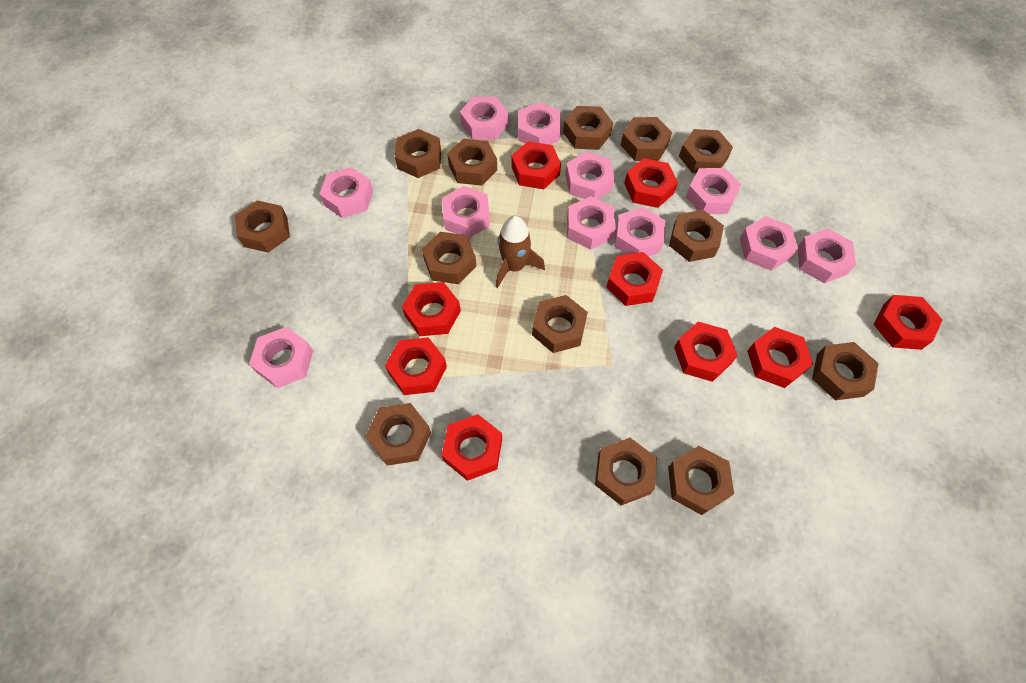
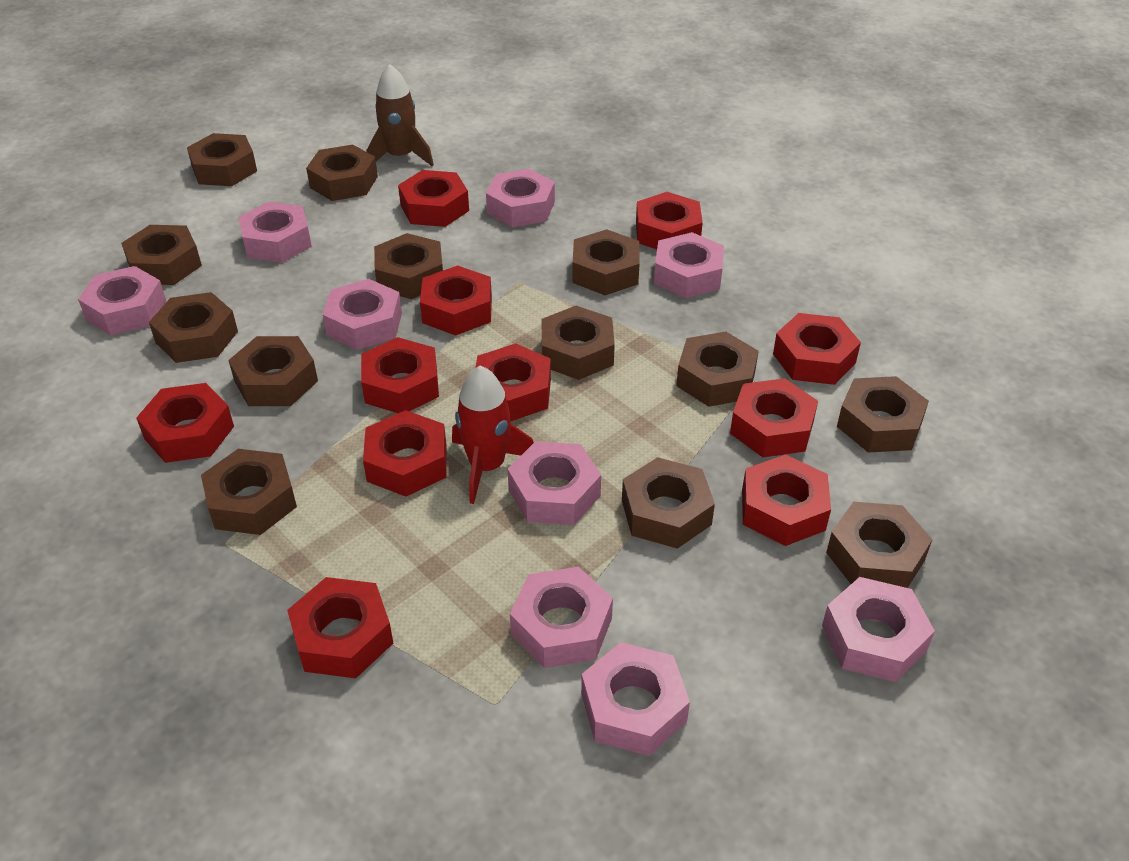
pink nut: [249,327,313,388] [319,167,373,218] [442,186,490,238] [460,97,508,140] [518,102,561,145] [565,152,615,199] [567,196,615,250] [614,207,665,256] [686,168,741,214] [740,216,798,271] [798,228,856,283] = 11 -> [78,266,166,336] [239,202,312,263] [323,279,402,350] [486,169,555,227] [508,441,601,525] [510,567,613,668] [581,642,690,756] [654,232,724,298] [822,577,935,682] = 9
red nut: [385,337,447,395] [402,282,461,336] [442,414,502,481] [511,141,561,189] [606,252,663,306] [624,158,678,208] [674,322,738,382] [747,327,813,388] [873,295,943,350] = 9 -> [136,383,234,463] [287,577,393,678] [361,337,439,413] [363,410,446,497] [398,170,469,227] [420,265,492,336] [475,343,551,422] [636,192,703,249] [730,378,818,457] [742,454,831,546] [773,313,861,385] = 11
red rocket: none = 0 -> [452,365,534,504] = 1

